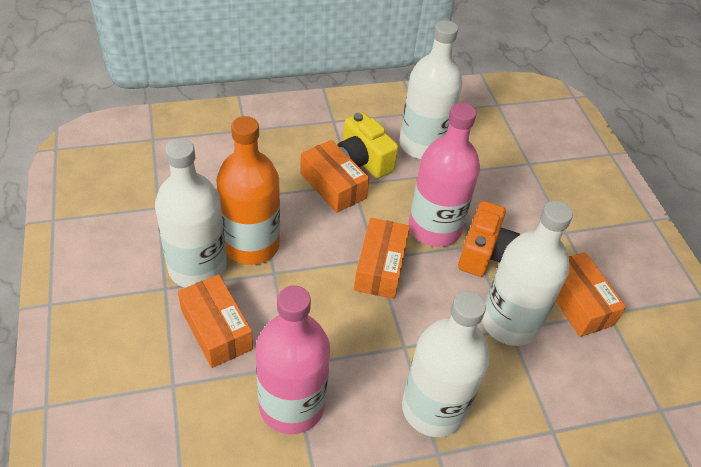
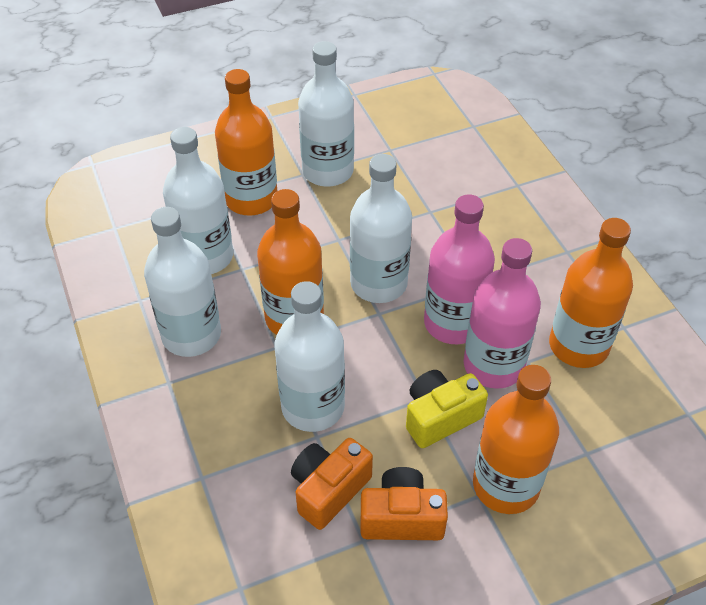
orange bottle: [216,116,280,265] = 1 -> [215,69,277,216] [257,189,324,335] [473,365,559,514] [549,218,633,368] = 4
orange box: [178,274,253,368] [301,140,370,213] [354,218,410,299] [556,252,626,337] = 4 -> none = 0
orange camera: [458,201,520,277] = 1 -> [291,438,373,530] [360,467,448,540] = 2
white bottle: [155,139,227,288] [399,20,463,159] [402,291,490,437] [482,201,573,346] = 4 -> [144,207,221,357] [163,127,233,274] [275,281,345,432] [298,41,354,187] [350,154,412,303] = 5

